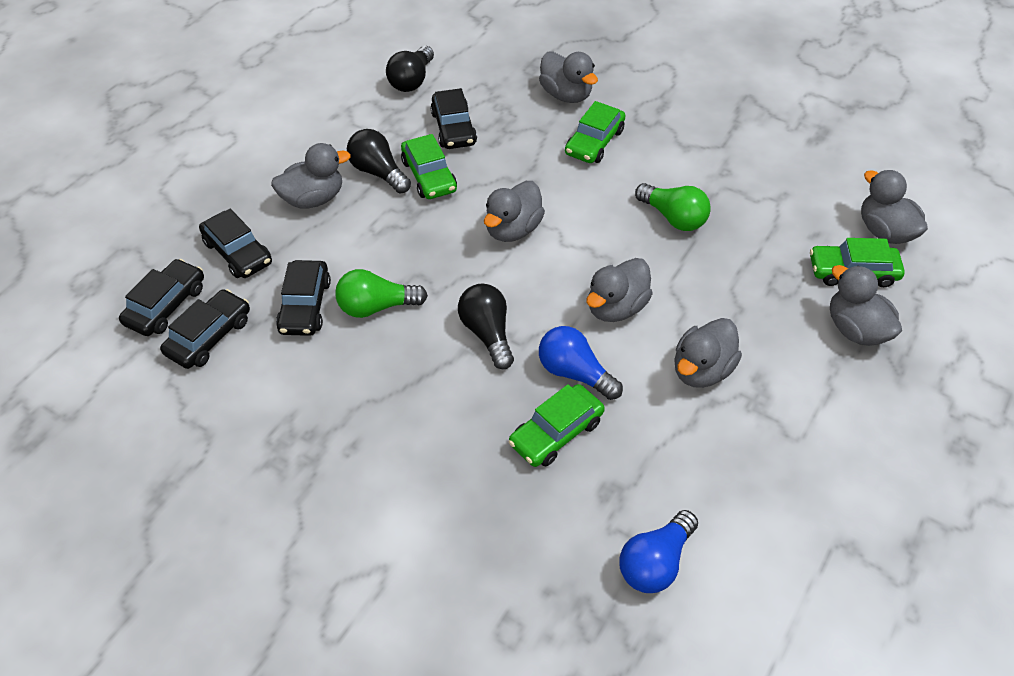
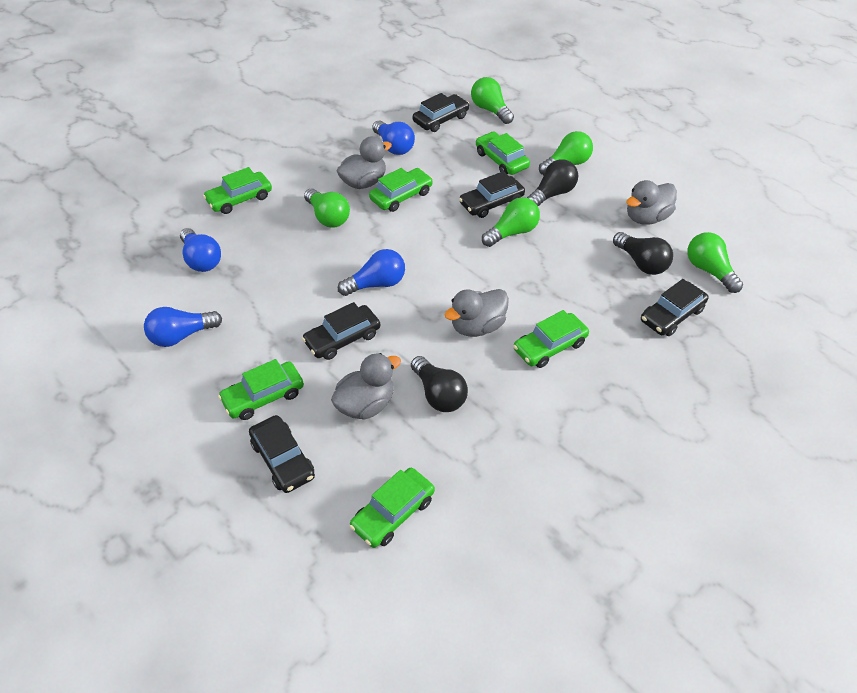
blue light bulb: [539,326,623,400] [619,510,698,593] = 2 -> [144,307,222,347] [180,228,221,272] [338,249,405,296] [372,120,415,155] = 4
green car: [401,134,457,199] [509,384,605,467] [565,101,626,163] [810,238,905,287] = 4 -> [203,167,272,214] [218,359,304,420] [350,468,435,548] [369,168,433,212] [476,131,530,175] [513,310,589,368] = 6
green light bulb: [335,269,428,318] [635,183,711,231] = 2 -> [304,188,350,228] [471,77,514,124] [482,197,540,247] [539,131,593,175] [687,232,743,293] = 5
grey duck: [271,143,351,209] [484,181,545,242] [539,52,598,103] [586,258,653,322] [674,318,742,388] [830,265,902,346] [861,170,928,244] = 7 -> [331,353,401,420] [336,136,392,189] [444,289,509,337] [626,180,677,225] = 4

